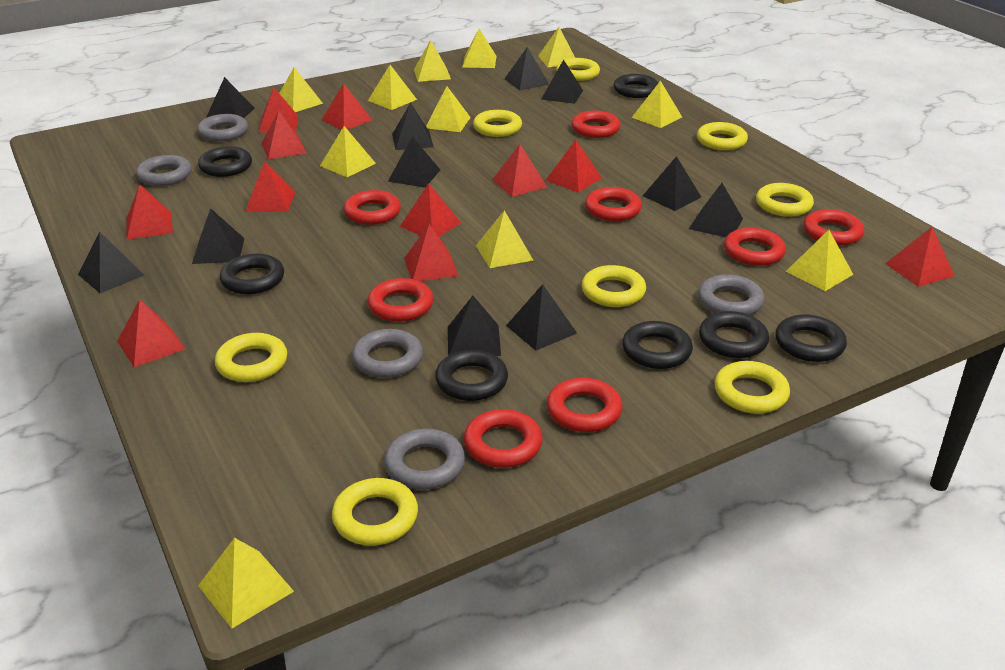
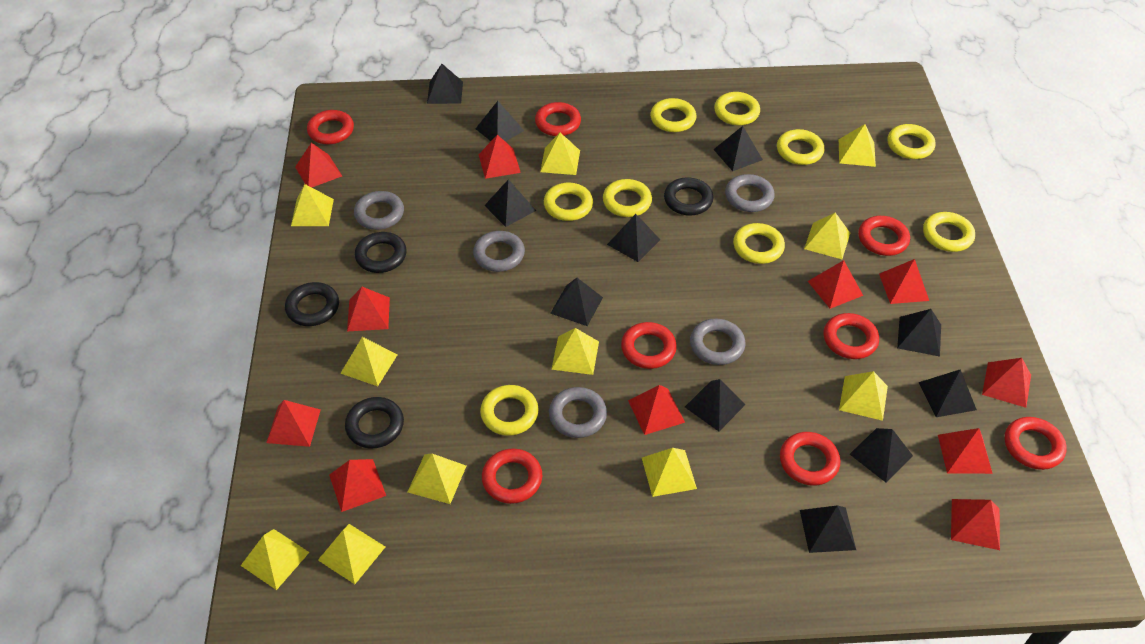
black ring: [198,146,252,177] [220,254,284,294] [435,350,508,401] [613,74,658,98] [622,321,693,369] [699,311,769,358] [775,314,847,362] = 7 -> [285,282,339,326] [345,397,404,448] [355,232,407,273] [664,177,713,216] = 4
yellow ring: [215,333,287,382] [332,478,418,546] [473,110,522,137] [556,58,600,81] [582,265,646,307] [697,122,748,150] [715,361,790,414] [756,183,814,217] = 8 -> [480,385,539,436] [544,183,593,221] [603,179,652,217] [650,98,697,132] [714,92,760,125] [733,223,785,264] [777,129,824,165] [887,124,936,159] [923,212,975,252] = 9

